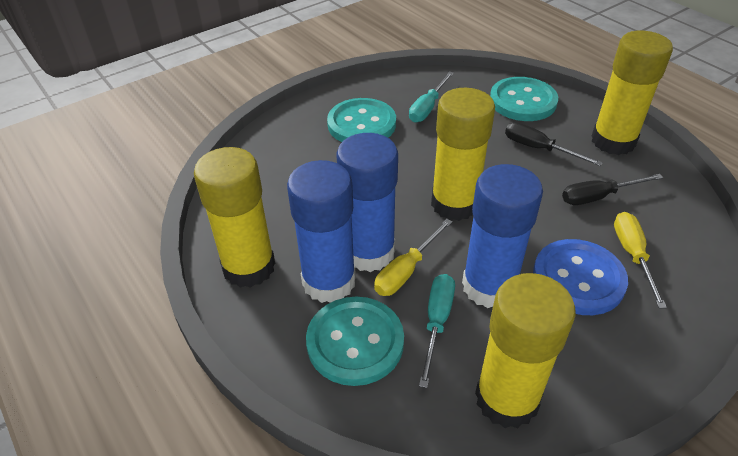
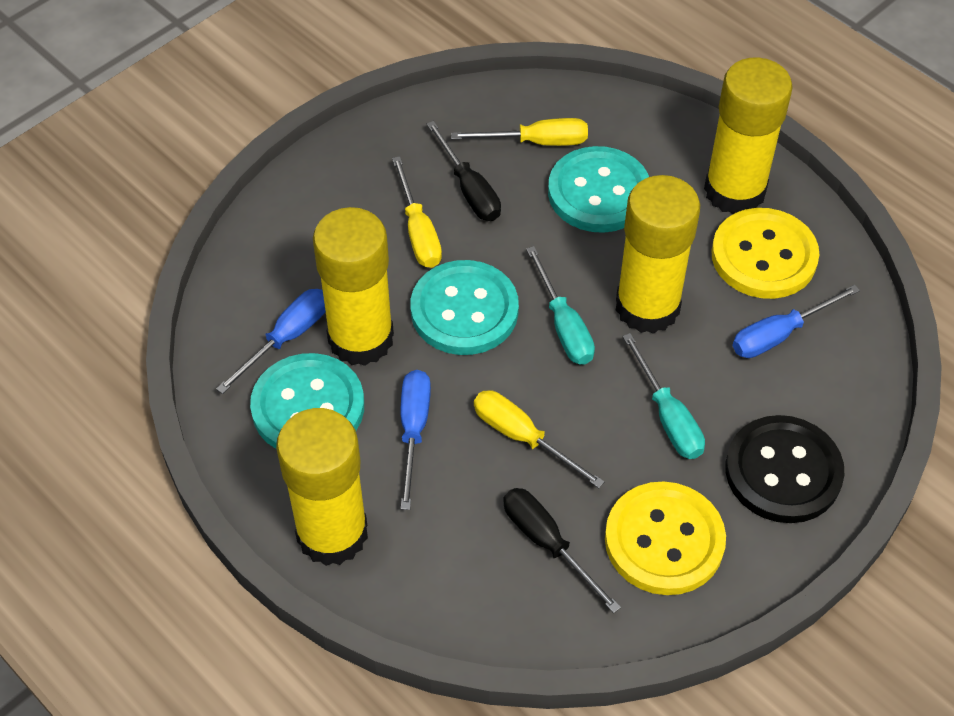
black button: none = 0 -> [725,415,844,523] = 1
blue button: [533,239,628,315] = 1 -> none = 0
blue glue stick: [287,160,356,303] [337,133,398,272] [462,164,543,308] = 3 -> none = 0
blue screwdriver: none = 0 -> [216,289,326,394] [401,370,431,510] [732,285,860,358] = 3
yellow button: none = 0 -> [605,481,726,595] [711,208,819,299] = 2
yellow screwdriver: [374,219,452,296] [614,212,667,309] = 2 -> [392,156,442,268] [451,118,588,146] [474,390,605,488] = 3

